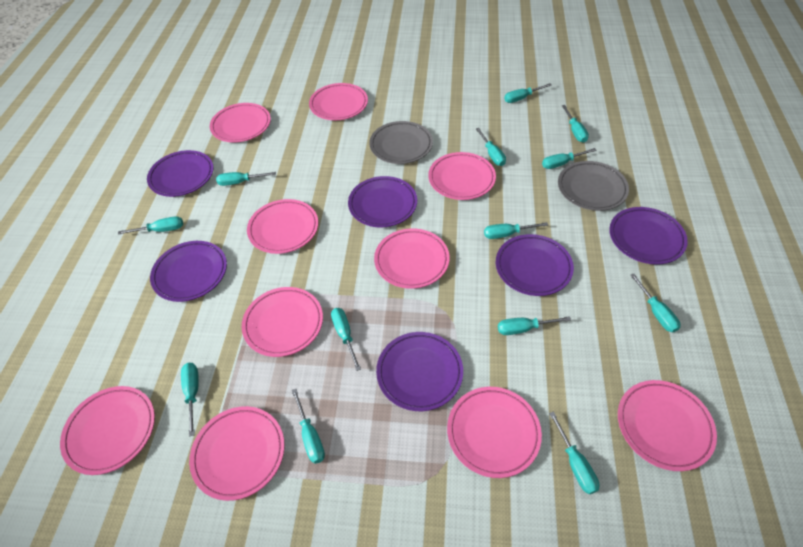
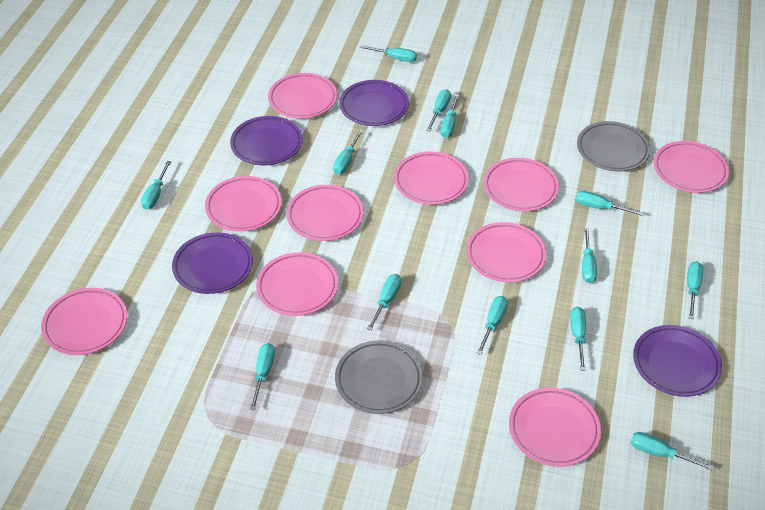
purple plate: [147,150,214,197] [150,241,227,302] [348,176,417,227] [376,332,463,411] [496,234,574,296] [609,207,688,264] = 6 -> [172,232,253,294] [230,116,303,165] [339,80,409,126] [633,325,722,397] = 4

